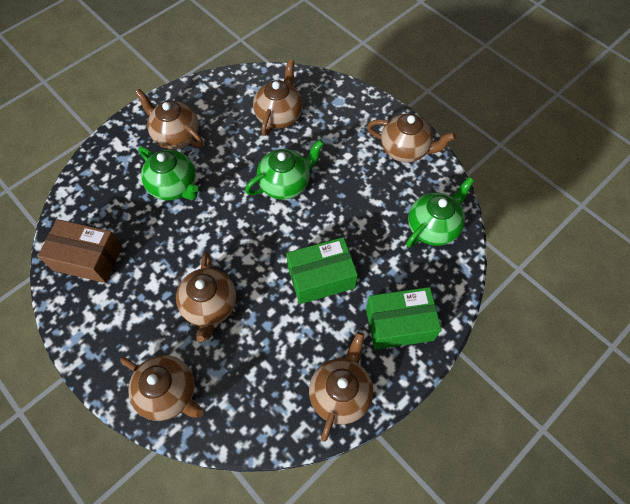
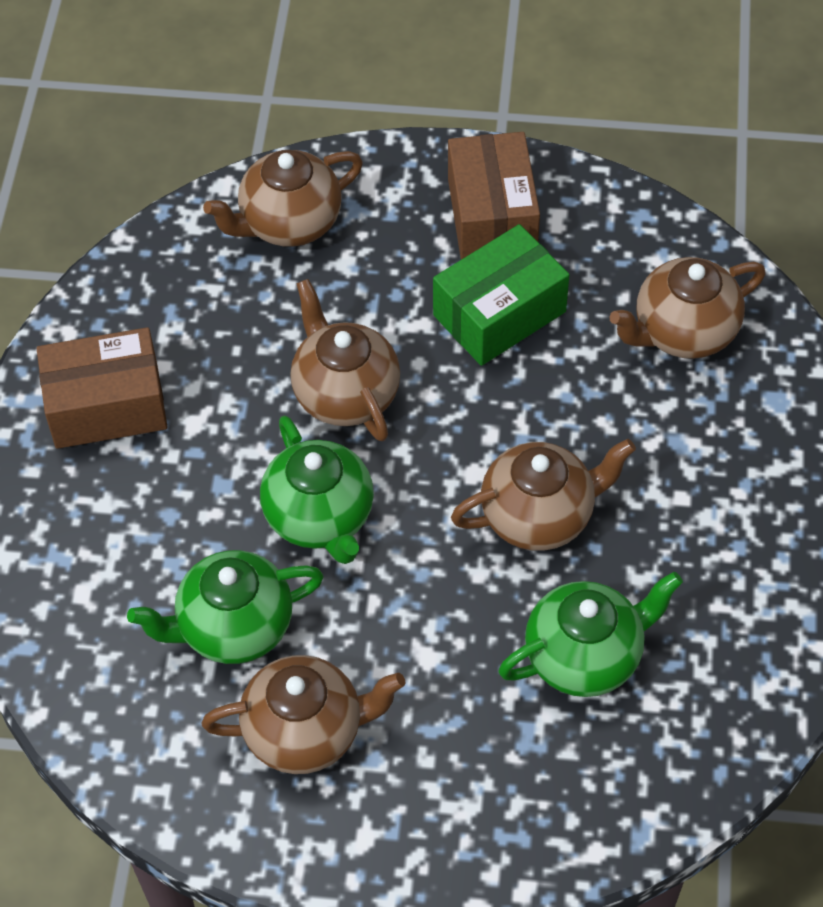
brown box: [38,219,122,283] = 1 -> [37,327,167,449] [448,132,540,260] = 2
brown teapot: [120,355,204,421] [135,89,203,150] [176,251,236,342] [253,59,303,136] [309,332,373,442] [367,114,456,162] = 6 -> [202,655,405,774] [203,150,363,247] [290,279,400,441] [451,439,636,551] [610,257,766,359] = 5
green box: [286,237,358,304] [366,287,442,350] = 2 -> [433,224,569,366] = 1

